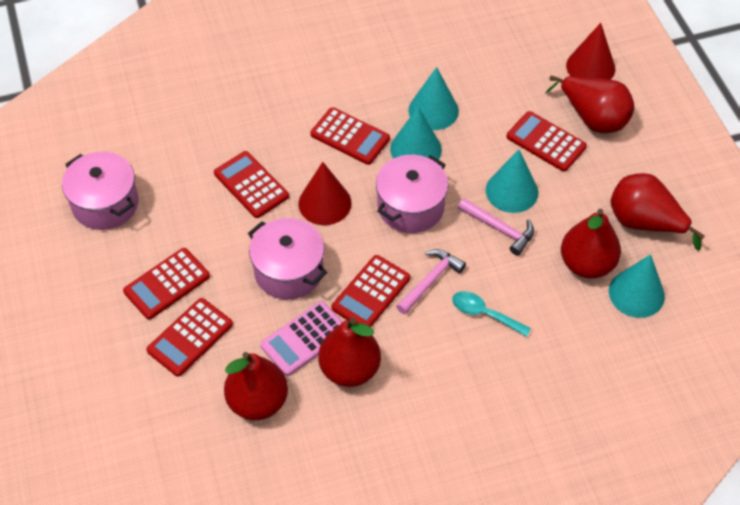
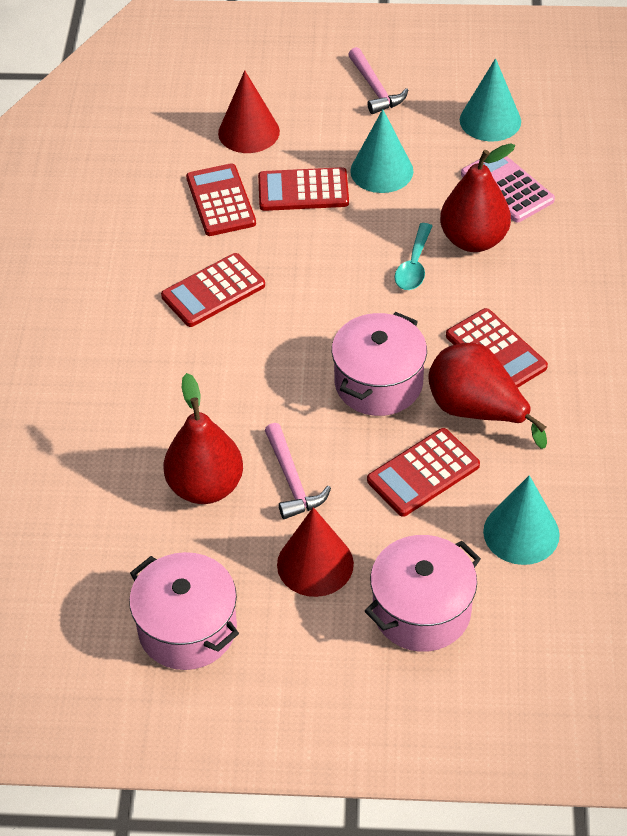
red calculator: [123,248,210,319] [147,298,233,377] [214,151,289,218] [310,107,390,165] [331,255,410,327] [507,111,587,172] = 6 -> [161,253,265,327] [186,163,256,236] [258,167,349,211] [367,428,480,517] [446,308,548,388] = 5
red pear: [224,352,288,420] [318,317,381,387] [545,75,635,133] [561,209,621,278] [610,173,705,251] = 5 -> [164,373,243,504] [428,343,547,449] [440,143,515,252] = 3
turquoise cone: [390,107,442,160] [408,67,459,130] [486,150,538,213] [609,254,665,318] = 4 -> [350,109,413,193] [460,58,521,142] [483,475,560,565] = 3

